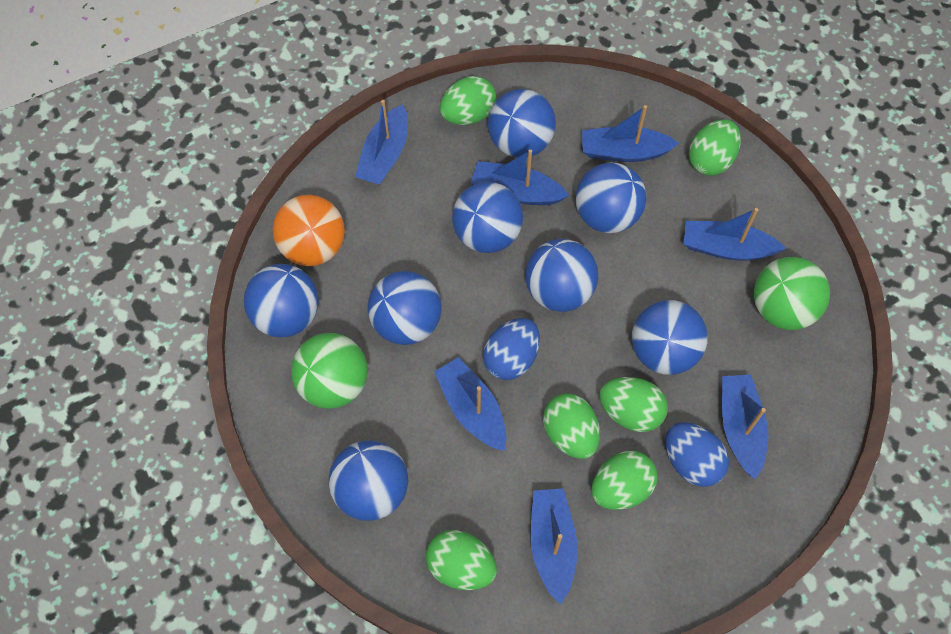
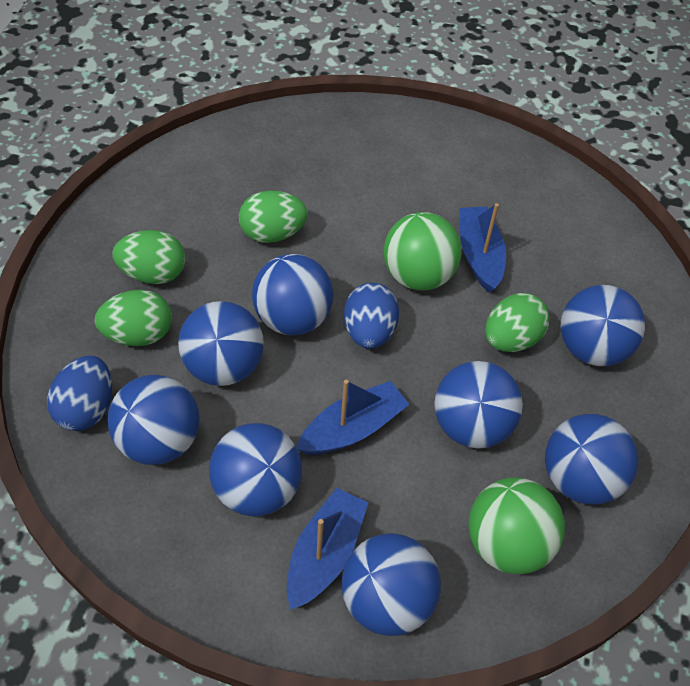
blue boat: [355,100,408,185] [434,357,507,451] [471,149,569,205] [530,488,578,604] [582,105,679,162] [683,208,786,261] [722,375,768,479] = 7 -> [287,488,369,610] [297,380,410,455] [459,203,506,293] = 3
green egg: [426,530,497,590] [440,76,496,125] [543,393,600,459] [591,451,658,510] [599,377,668,432] [689,119,741,176] = 6 -> [95,290,172,346] [112,230,185,284] [239,190,308,243] [485,293,550,352] = 4
orange ball: [273,195,345,266] = 1 -> none = 0

